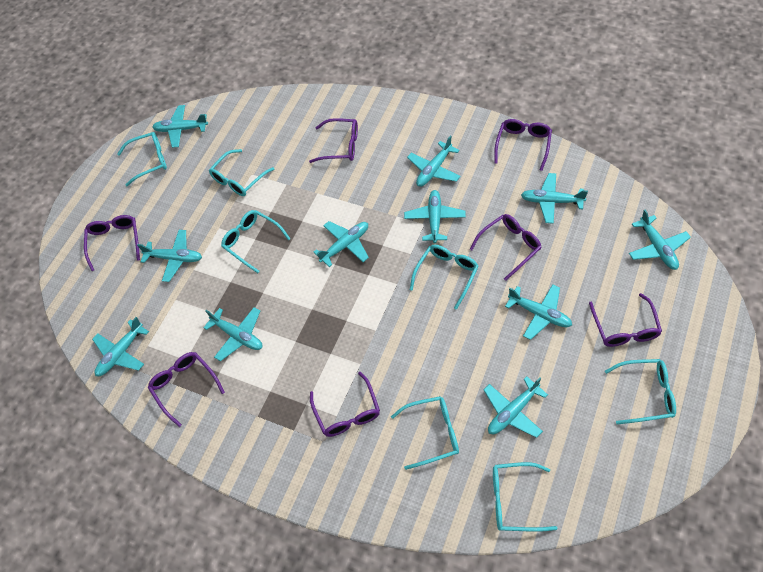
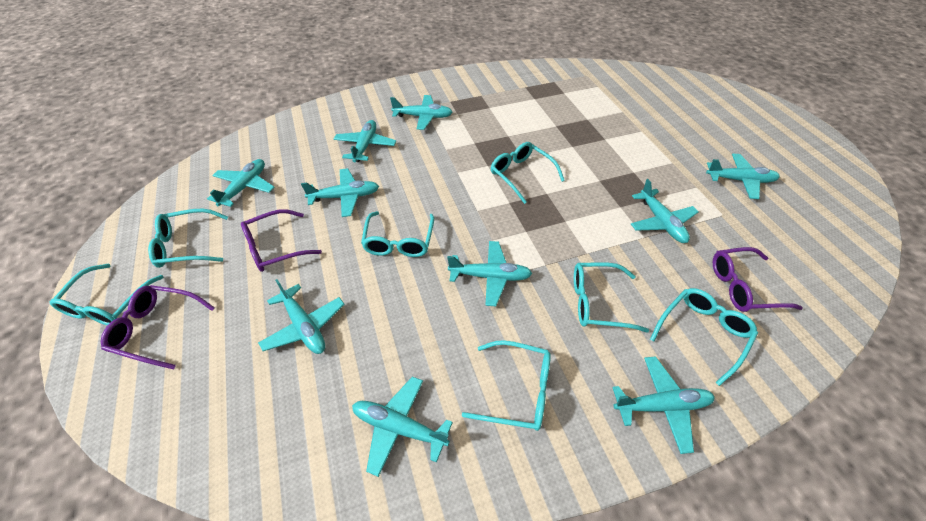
purple glasses: [84,215,140,271] [148,352,225,427] [309,118,358,163] [310,372,380,437] [470,214,542,281] [494,119,552,171] [589,293,662,347] = 7 -> [101,285,215,370] [241,209,322,272] [713,247,803,312] = 3
turquoise plane: [92,317,149,376] [137,230,202,282] [152,105,208,148] [203,307,262,362] [314,221,369,267] [404,190,466,243] [407,136,461,187] [483,376,548,438] [505,284,572,340] [521,173,588,224] [629,210,691,270] = 11 -> [207,159,274,207] [258,279,345,354] [301,168,379,217] [334,120,396,162] [352,377,453,477] [390,95,452,130] [447,241,532,306] [612,356,715,454] [631,179,698,243] [706,154,780,199] = 10

